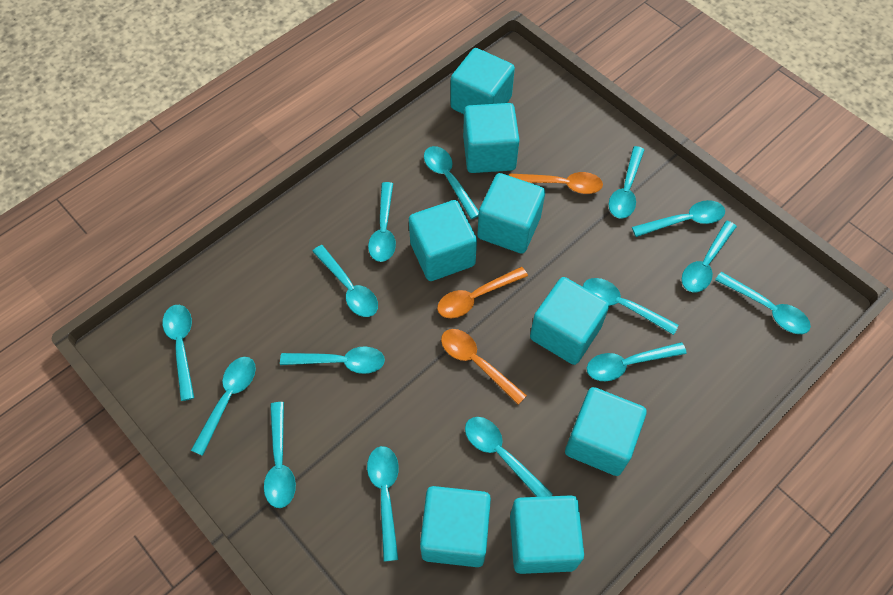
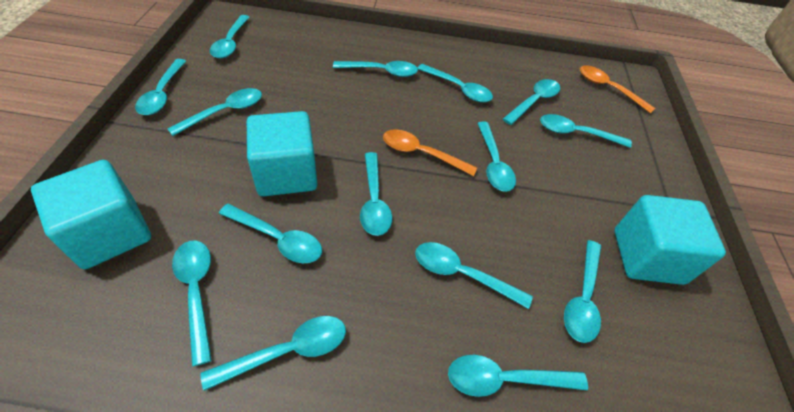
orange spoon: [437,267,528,318] [441,329,527,405] [509,172,603,194] = 3 -> [383,129,477,176] [580,65,655,113] = 2
turquoise cube: [409,200,477,281] [420,486,491,567] [450,48,515,114] [463,103,519,173] [477,173,545,254] [510,495,584,574] [530,277,609,365] [565,387,647,476] = 8 -> [31,160,151,269] [247,111,317,196] [614,195,726,285] = 3

